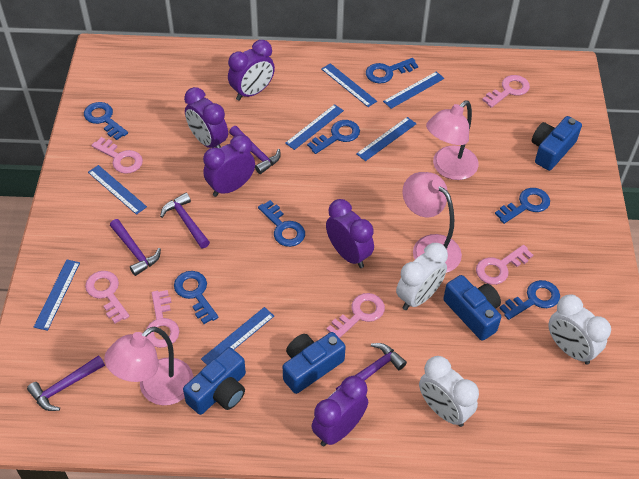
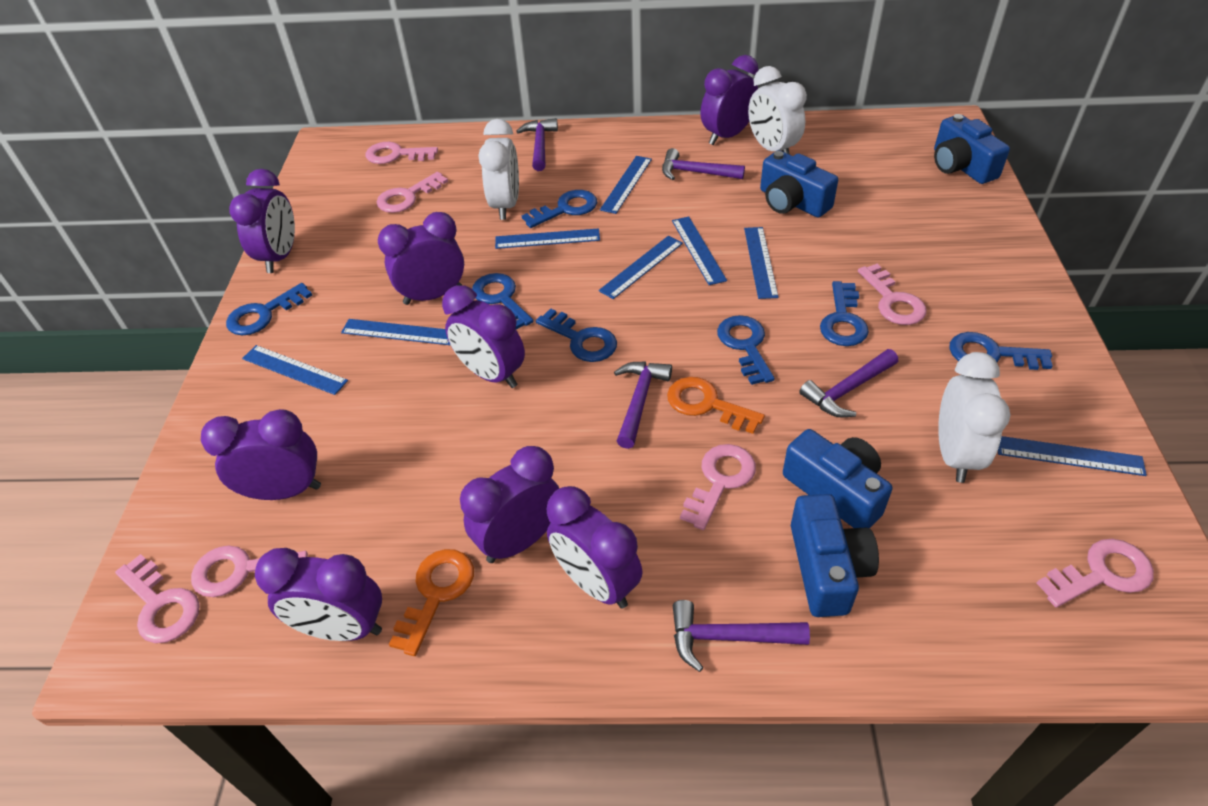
blue ruler: [34,260,80,331] [88,165,147,215] [201,307,274,365] [285,104,344,150] [321,63,377,107] [356,117,416,161] [383,72,444,109] = 7 -> [242,345,348,395] [341,319,450,345] [495,228,600,249] [599,236,683,299] [600,156,652,214] [672,217,727,285] [744,227,779,299] [998,436,1147,476] = 8
orange key: none = 0 -> [389,549,474,656] [667,377,765,434] = 2
pink key: [85,271,130,323] [91,137,143,174] [146,290,179,348] [326,293,385,338] [476,245,533,285] [482,75,530,108] = 6 -> [115,554,200,643] [191,545,308,597] [366,142,438,164] [377,172,448,213] [680,444,756,530] [858,264,926,325] [1037,539,1154,608] = 7
pink lamp: [104,326,194,405] [402,172,462,273] [426,100,479,180] = 3 -> none = 0
purple clock: [184,87,228,148] [203,134,255,197] [228,40,275,101] [311,376,368,446] [326,199,374,268] = 5 -> [201,409,321,500] [229,169,295,273] [255,548,382,641] [378,212,464,305] [442,285,525,388] [460,446,559,563] [547,486,642,609] [700,55,758,145] = 8

